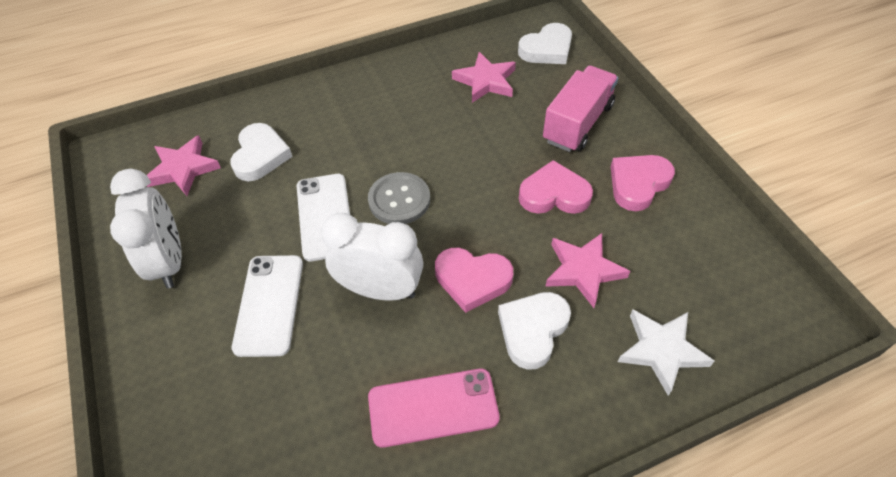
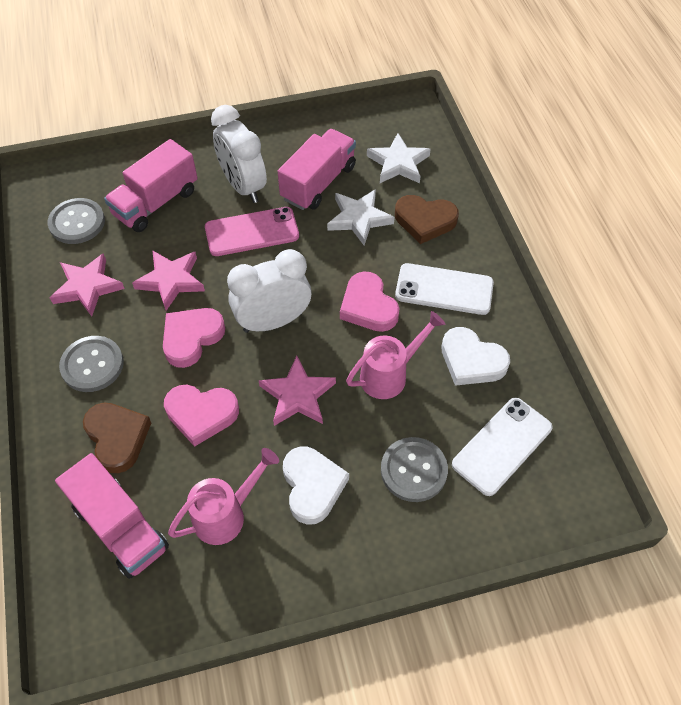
brown heart: none = 0 -> [83,403,151,473] [395,195,459,244] = 2
grey button: [368,172,430,224] = 1 -> [48,198,105,244] [59,336,124,392] [381,437,448,502] = 3
pink truck: [543,66,618,152] = 1 -> [55,453,169,579] [104,139,198,232] [278,129,356,210] = 3
pink watering can: none = 0 -> [168,448,279,545] [346,311,445,399] = 2
white heart: [230,123,293,181] [498,292,571,370] [518,23,572,64] = 3 -> [283,447,349,524] [441,327,510,386] = 2
white star: [618,310,714,396] = 1 -> [327,189,395,245] [367,133,431,183] = 2

